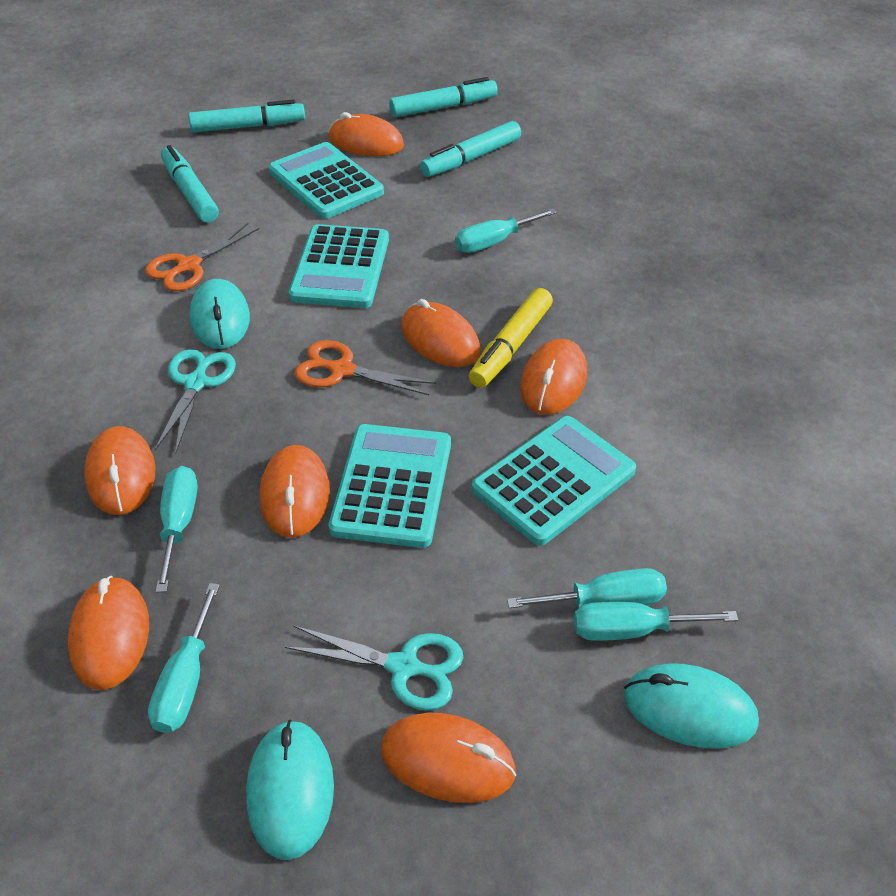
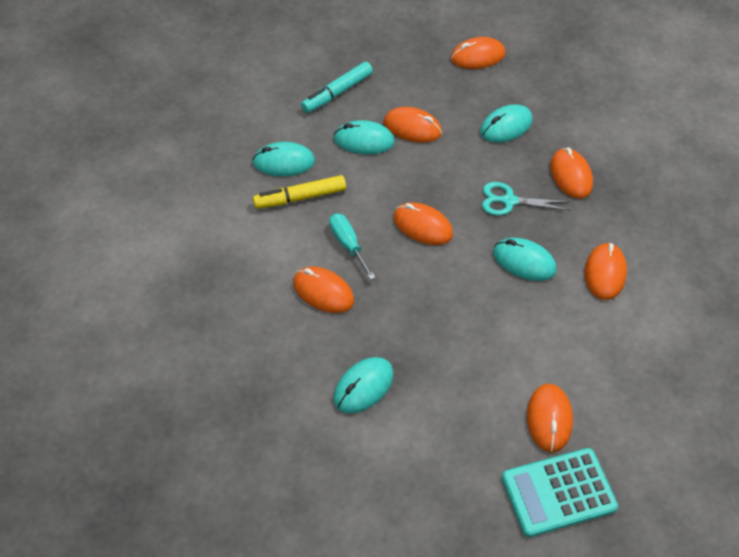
orange scissors: [145,223,259,291] [295,340,436,395] = 2 -> none = 0
turquoise calculator: [268,142,384,219] [289,224,389,308] [329,424,451,548] [472,416,636,546] = 4 -> [502,448,618,537] = 1
turquoise marker: [161,145,219,223] [189,100,305,132] [389,77,498,117] [420,121,521,177] = 4 -> [301,62,373,113] = 1
turquoise mouse: [189,279,250,349] [246,720,334,860] [624,663,759,748] = 3 -> [252,142,315,176] [333,357,394,413] [334,120,395,155] [480,104,533,143] [493,238,557,281] = 5
turquoise scissors: [155,349,236,454] [285,625,464,711] = 2 -> [482,182,570,216] = 1
turquoise screwdriver: [148,583,220,733] [156,466,197,592] [455,208,557,253] [507,568,667,608] [574,602,738,641] = 5 -> [329,213,375,280] = 1

